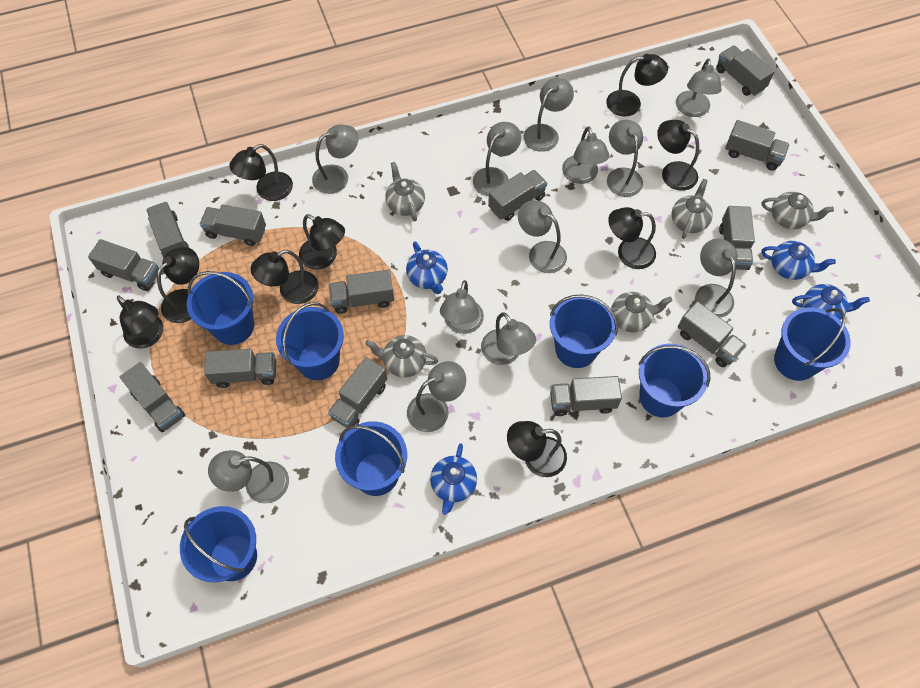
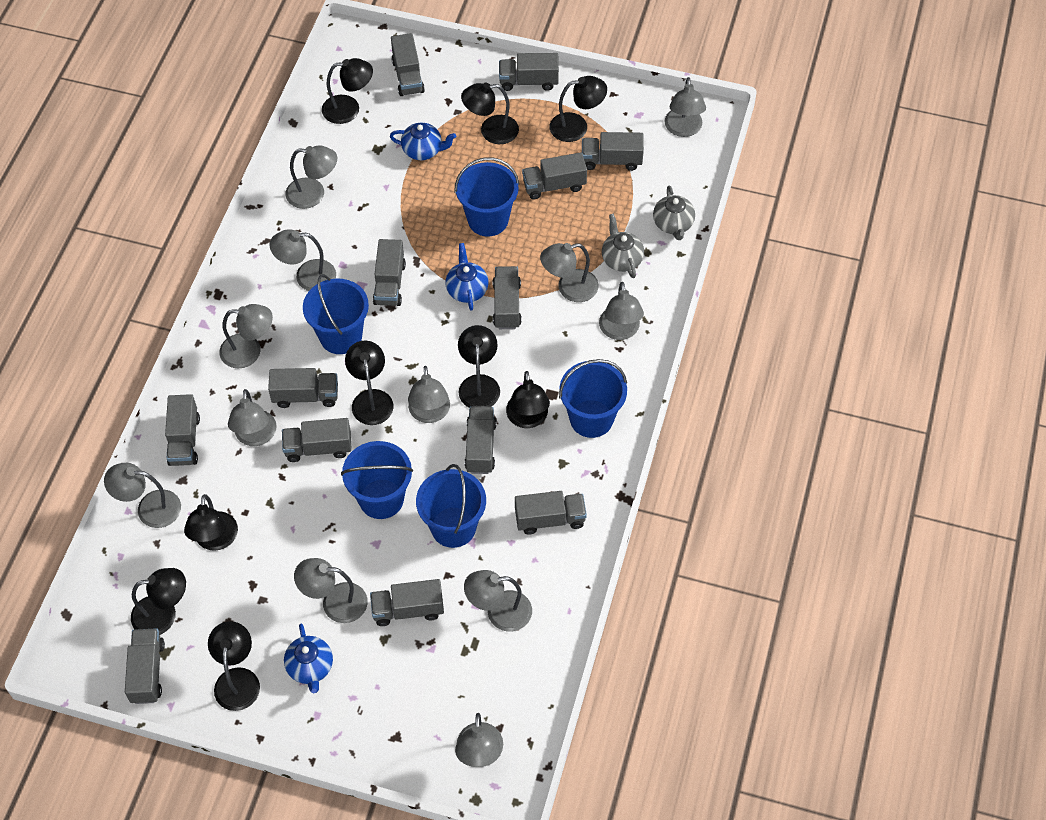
blue bucket: [180,506,257,582] [187,271,254,345] [276,302,344,380] [335,421,407,496] [550,295,618,368] [639,344,710,417] [774,307,851,381] = 7 -> [303,274,369,354] [341,441,413,519] [416,464,486,548] [455,157,519,237] [559,359,627,438] = 5
blue teapot: [406,241,448,294] [430,443,477,515] [761,241,836,280] [792,284,870,320] = 4 -> [284,623,333,693] [390,123,456,160] [445,243,489,310] = 3
grey teapot: [365,335,438,377] [385,162,425,221] [611,292,673,332] [672,179,713,239] [762,192,834,229] = 5 -> [602,214,644,278] [653,185,695,240] = 2

